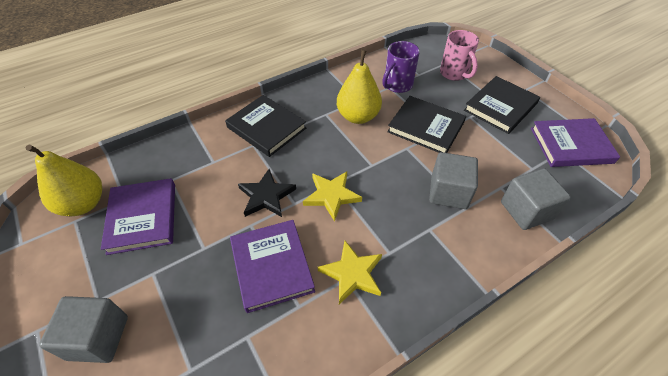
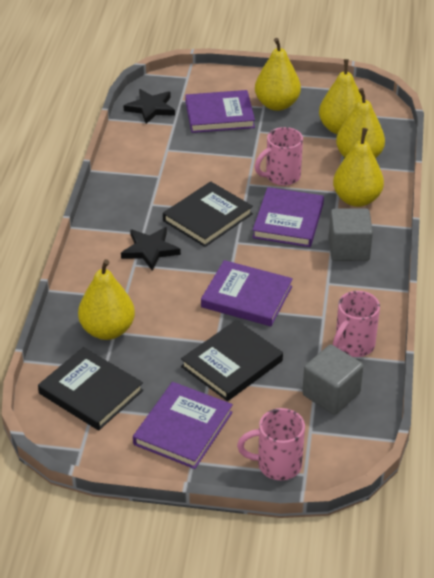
black star: [238,169,296,217] = 1 -> [121,227,181,271] [123,89,175,124] = 2
grey cube: [39,296,128,363] [429,152,478,209] [501,168,571,230] = 3 -> [302,345,364,415] [329,208,373,261] = 2
pink mug: [440,30,479,81] = 1 -> [237,408,305,480] [255,127,303,186] [333,291,380,357] = 3
purple book: [101,178,175,255] [230,220,315,313] [531,118,620,167] = 3 -> [133,382,233,469] [185,90,255,133] [201,260,293,326] [252,187,324,247] = 4
purple mug: [382,41,420,93] = 1 -> none = 0
yellow pear: [26,144,102,216] [337,50,382,124] = 2 -> [78,259,135,340] [255,38,301,111] [319,59,362,134] [333,128,384,207] [336,88,385,158] = 5
yellow star: [303,171,362,222] [318,241,382,304] = 2 -> none = 0

